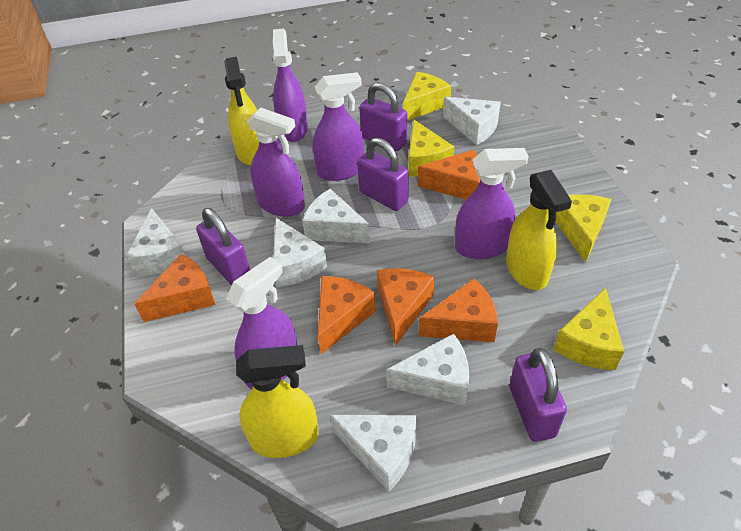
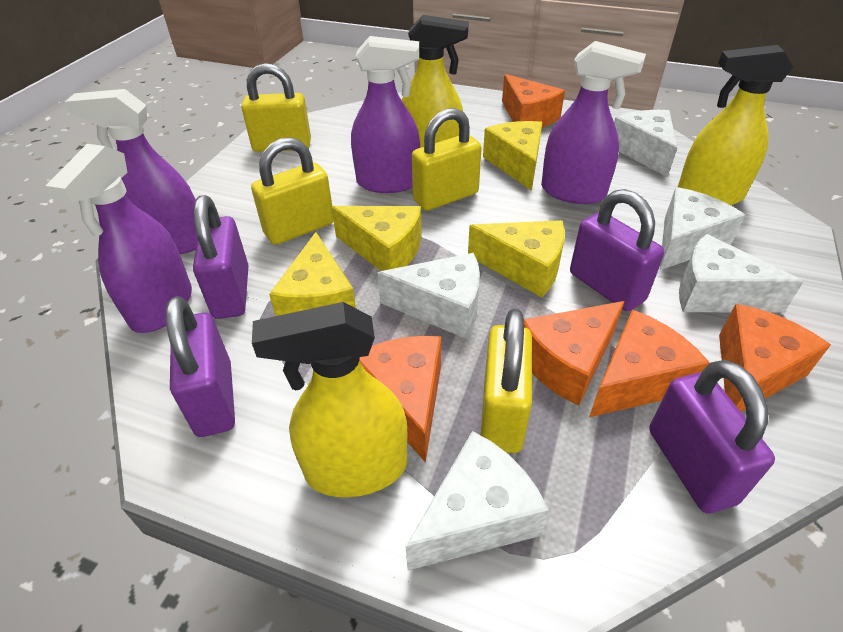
purple spray bottle: [226,257,297,389] [247,107,305,217] [272,28,308,142] [313,72,364,181] [455,148,529,259] = 5 -> [46,144,192,333] [65,89,198,254] [351,36,420,193] [541,41,646,204] = 4
white cheese: [126,208,185,276] [273,218,327,287] [302,189,370,243] [330,415,416,491] [386,334,469,406] [443,97,501,145] = 6 -> [377,253,480,339] [405,431,549,570] [614,110,677,177] [660,187,745,270] [679,234,804,313] = 5
yellow padlock: none = 0 -> [241,63,311,152] [251,137,334,245] [412,108,482,211] [481,308,532,453] = 4

